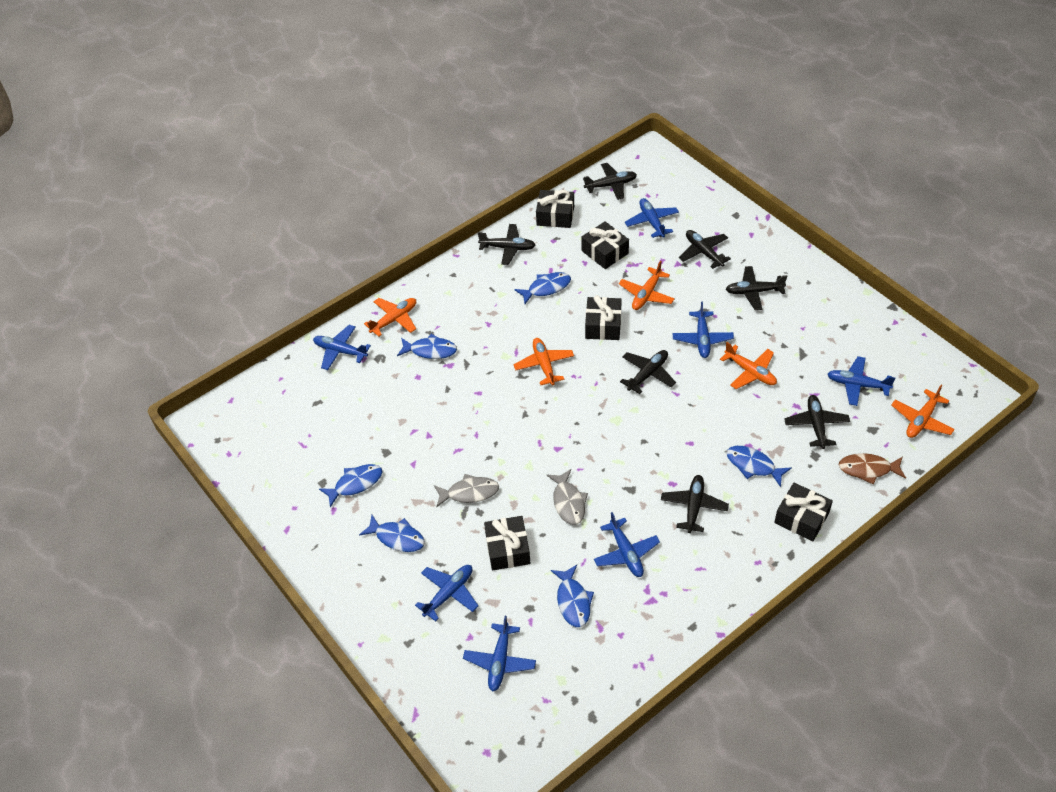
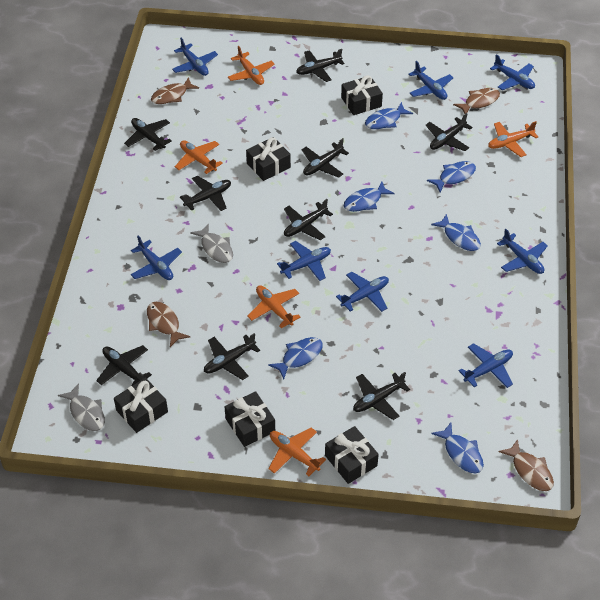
black plane: [478,224,535,265] [583,163,637,200] [620,350,676,394] [661,475,729,533] [679,230,731,269] [726,266,787,310] [784,395,850,449] = 7 -> [96,345,152,386] [124,118,172,151] [180,176,231,211] [204,333,260,380] [284,199,333,240] [296,49,345,82] [302,138,349,178] [353,372,410,420] [425,113,473,151] = 9
blue plane: [313,325,371,370] [415,565,478,621] [463,616,536,692] [594,512,660,577] [625,198,679,238] [673,301,734,358] [827,356,895,406] = 7 -> [131,236,182,280] [172,38,218,76] [277,241,331,281] [336,272,389,312] [408,61,453,100] [459,343,513,388] [490,54,535,90] [497,229,548,274] = 8
brown fish: [839,453,906,485] = 1 -> [147,302,190,347] [151,77,199,104] [453,88,500,114] [498,439,554,491] = 4

